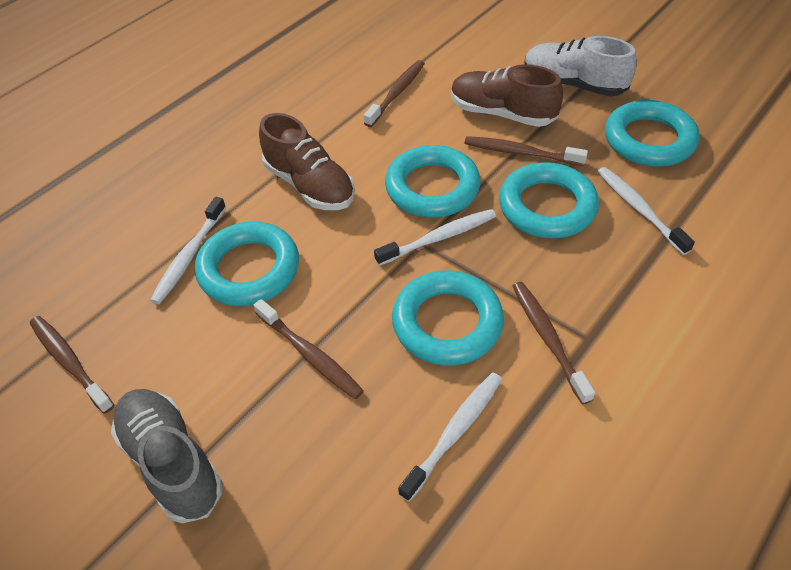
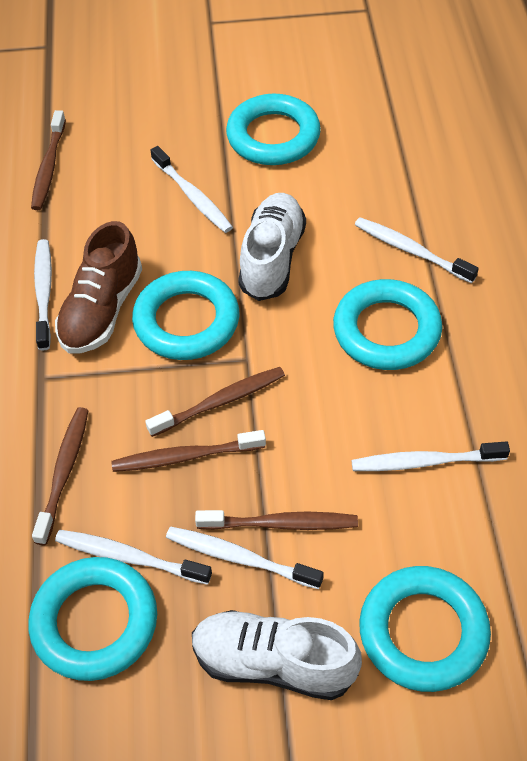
brown shoe: [259,113,355,210] [451,64,563,127] = 2 -> [55,221,142,353] = 1
grey shoe: [111,389,223,523] = 1 -> none = 0
white shoe: [524,36,636,96] = 1 -> [192,610,362,700] [238,193,306,301] = 2
white toothbrush: [150,197,226,304] [374,209,496,266] [398,372,502,502] [598,167,695,255] = 4 -> [34,239,52,351] [55,530,212,585] [150,146,233,233] [166,527,324,589] [351,441,510,471] [355,217,479,283] = 6

